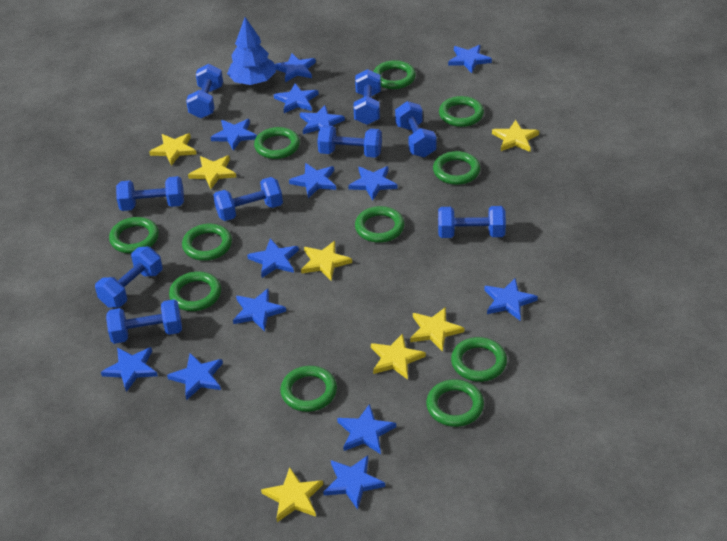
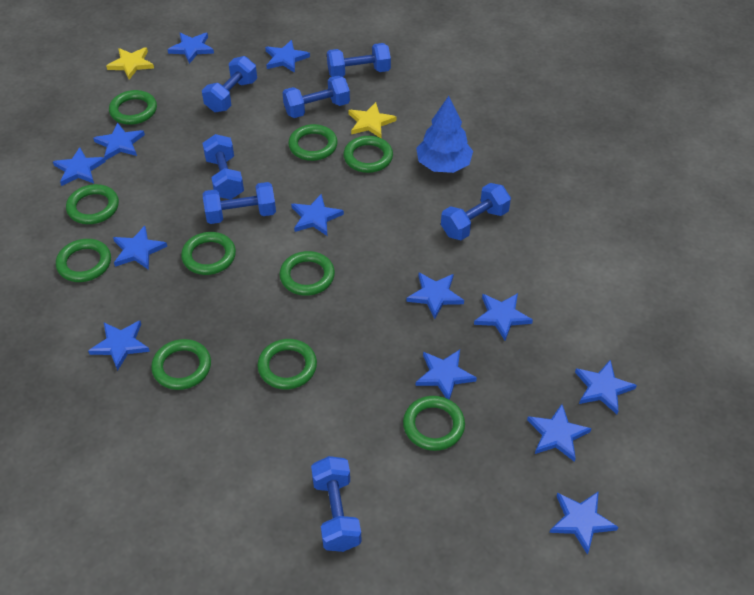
blue dumbbell: [95,247,163,307] [106,299,182,344] [116,176,184,211] [186,64,223,118] [213,177,283,221] [317,125,382,158] [353,69,381,125] [395,101,437,157] [438,206,506,238] = 9 -> [202,56,257,112] [202,134,244,200] [203,182,276,224] [282,76,350,118] [311,456,361,552] [327,43,391,77] [441,183,511,240] = 7
blue star: [101,347,158,392] [167,353,223,400] [211,119,257,151] [233,289,286,332] [247,238,299,278] [274,53,316,82] [274,84,319,113] [289,163,336,198] [300,105,345,134] [323,455,385,510] [337,404,396,454] [348,166,398,200] [448,45,492,73] [484,278,538,320] = 14 -> [53,147,106,186] [88,321,150,371] [93,123,145,161] [113,226,167,270] [167,33,214,64] [265,40,310,73] [291,194,344,236] [406,273,464,319] [416,350,477,400] [474,293,533,341] [527,404,592,462] [550,492,618,555] [575,360,637,414] = 13
green ring: [109,217,159,254] [169,271,221,311] [182,224,232,261] [254,127,300,159] [280,366,337,412] [355,206,405,243] [373,60,416,89] [426,379,484,427] [433,151,480,185] [439,96,484,127] [451,337,507,382] = 11 -> [56,239,111,282] [66,184,119,224] [109,90,157,125] [151,339,211,390] [181,232,236,275] [257,339,317,389] [279,251,335,296] [288,124,338,161] [343,136,393,173] [403,396,465,451] = 10
yellow star: [149,133,197,166] [188,156,236,189] [261,467,323,522] [301,241,352,281] [371,333,426,380] [410,307,464,352] [492,120,539,152] = 7 -> [106,47,154,80] [348,102,396,138] = 2

